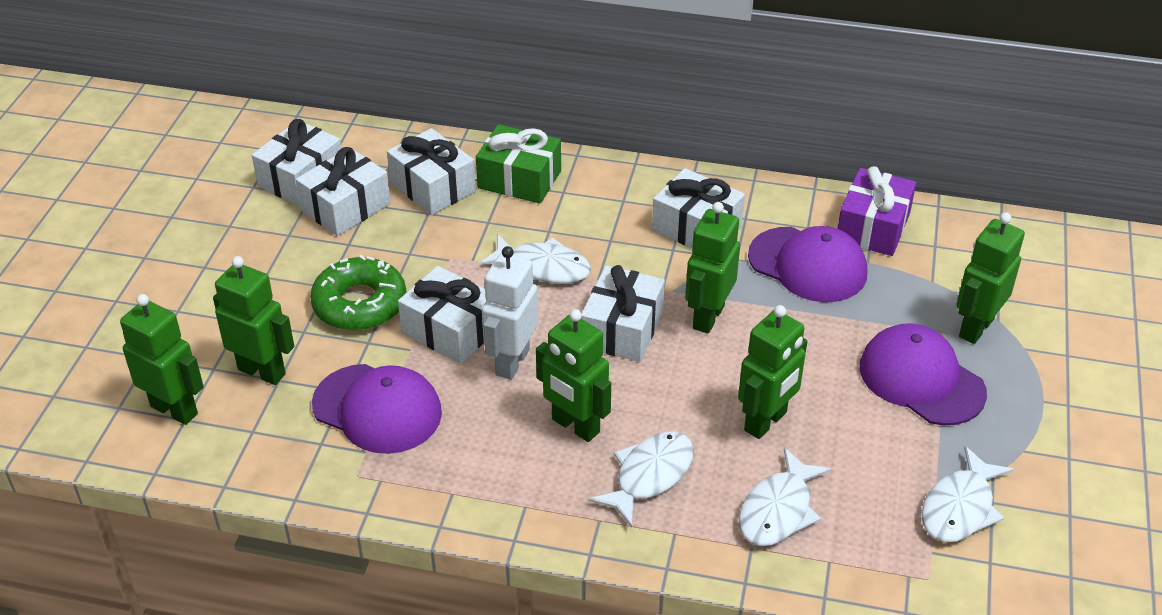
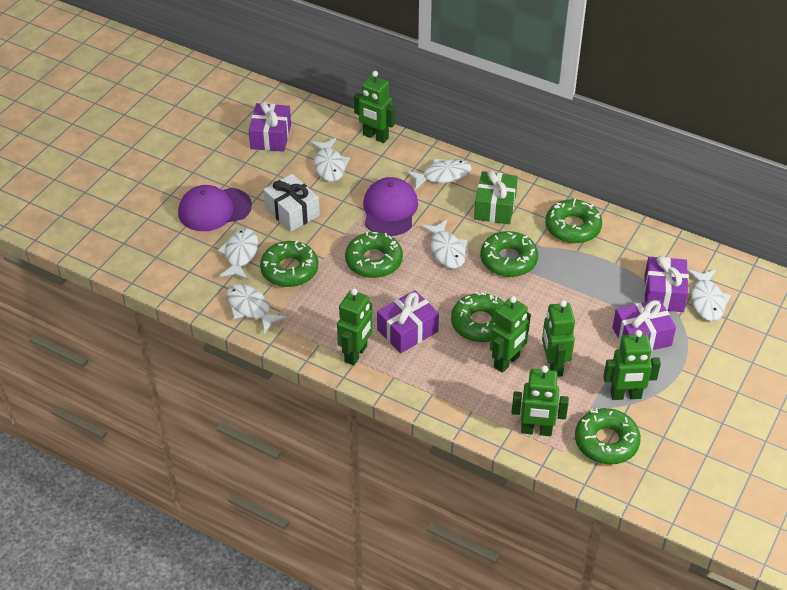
green donut: [310,255,407,330] = 1 -> [260,241,318,287] [345,232,403,278] [451,292,504,342] [480,231,538,277] [545,198,602,243] [575,408,641,465] = 6
purple cap: [312,364,442,454] [748,226,867,302] [859,323,987,425] = 3 -> [178,185,252,231] [363,177,418,236] = 2
purple gift: [837,166,916,256] = 1 -> [249,101,291,152] [377,290,439,353] [612,299,676,351] [644,256,688,312] = 4
white fish: [480,235,591,284] [588,431,694,528] [739,448,832,546] [921,446,1014,542] = 4 -> [217,228,258,280] [226,284,287,334] [310,138,350,182] [406,159,472,190] [421,220,467,269] [687,270,731,321] = 6
white gift: [252,119,342,206] [296,147,391,236] [387,128,476,215] [398,266,487,364] [581,265,665,362] [652,168,745,248] = 6 -> [263,174,320,232] = 1
white robot: [482,246,538,380] = 1 -> none = 0

